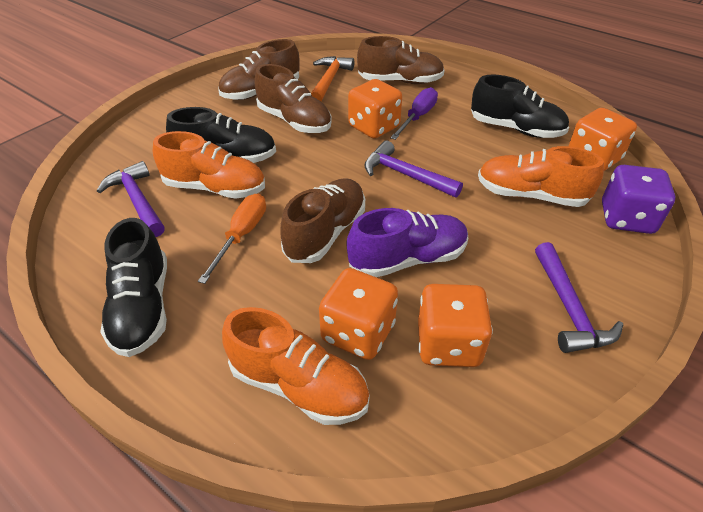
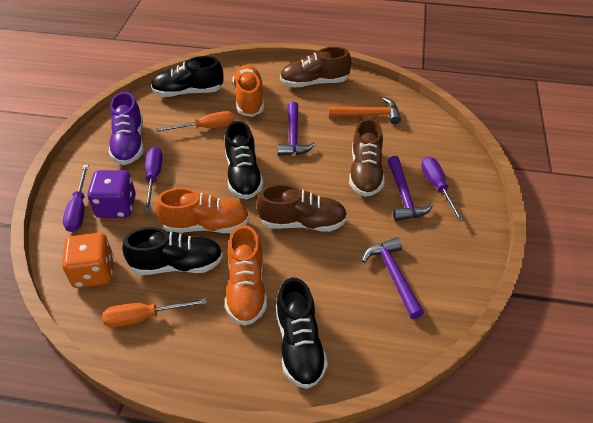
black shoe: [100,218,167,357] [166,107,276,163] [471,75,569,138] = 3 -> [122,227,223,275] [151,56,224,97] [225,121,263,199] [276,277,328,389] = 4
brown shoe: [218,39,300,100] [254,64,332,133] [280,178,365,263] [357,36,445,84] = 4 -> [256,184,347,232] [280,47,351,87] [349,118,385,197] = 3
orange dice: [319,268,398,360] [348,79,402,139] [418,284,493,367] [569,108,637,171] = 4 -> [62,233,114,288] = 1
orange screwdriver: [198,194,266,284] = 1 -> [102,298,207,328] [157,111,235,132] = 2
purple screwdriver: [390,87,438,140] = 1 -> [63,165,89,232] [145,147,162,211] [421,156,464,221] = 3

